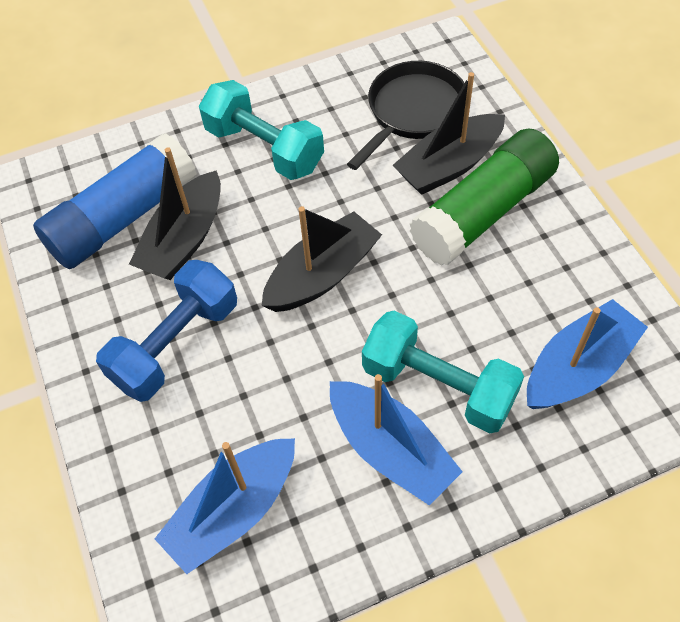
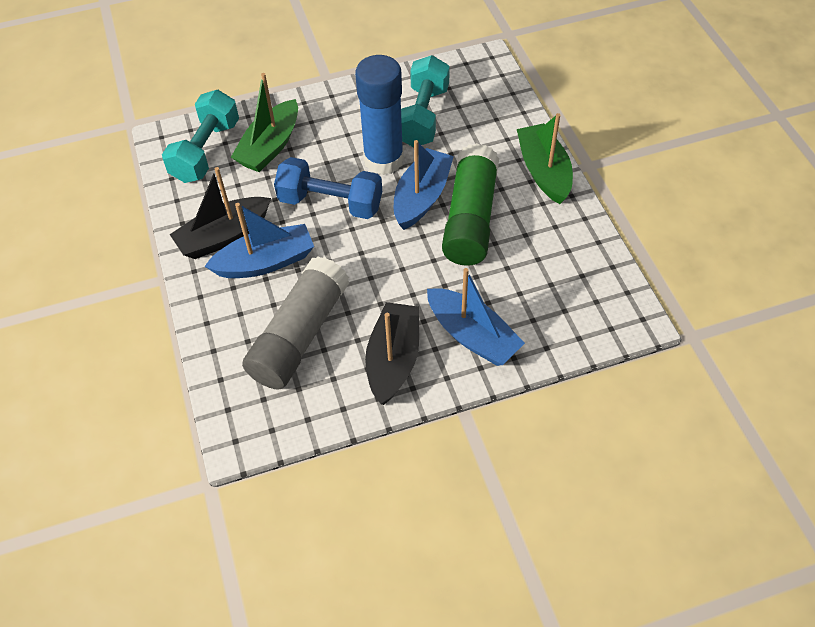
black boat: [129,147,221,280] [261,206,382,312] [393,72,505,195] = 3 -> [170,167,271,259] [365,302,419,405] = 2
black pan: [347,61,464,170] = 1 -> none = 0
green boat: none = 0 -> [231,73,298,172] [517,113,573,204] = 2
grey glue stick: none = 0 -> [242,256,349,390] = 1

